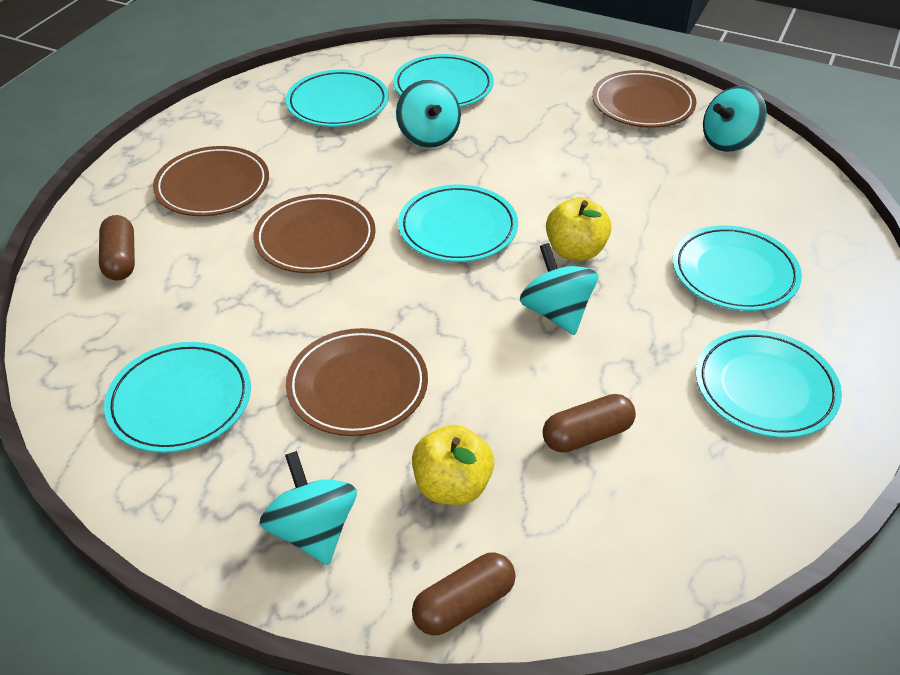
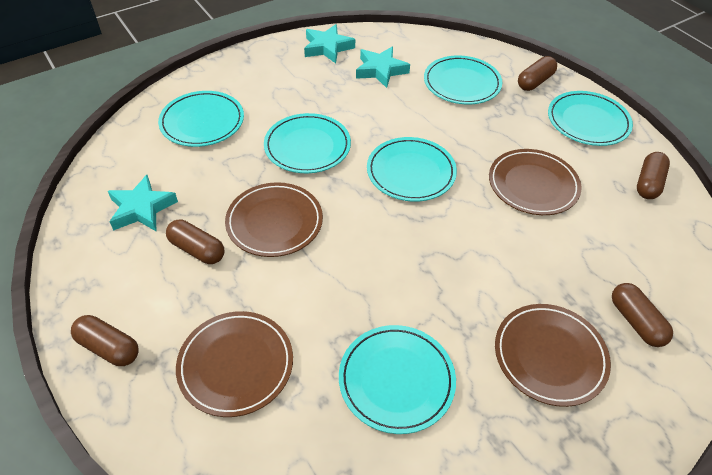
brown capsule: [99,215,135,280] [412,552,516,635] [543,394,636,453] = 3 -> [71,315,139,366] [166,220,225,264] [518,56,557,91] [612,283,673,347] [637,152,670,199] = 5
turquoise spinning top: [259,451,357,565] [396,80,461,148] [520,243,598,335] [703,86,767,152] = 4 -> none = 0
turquoise star: none = 0 -> [108,175,178,231] [304,24,355,63] [356,47,410,88] = 3
yellow apple: [412,425,494,505] [546,197,612,261] = 2 -> none = 0

